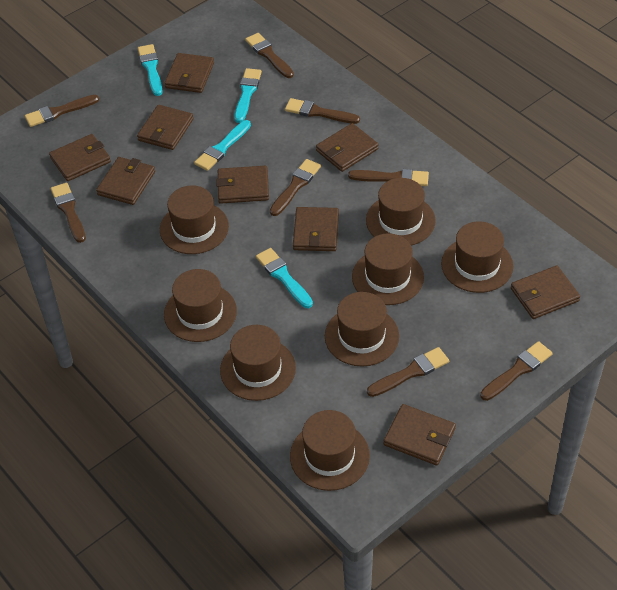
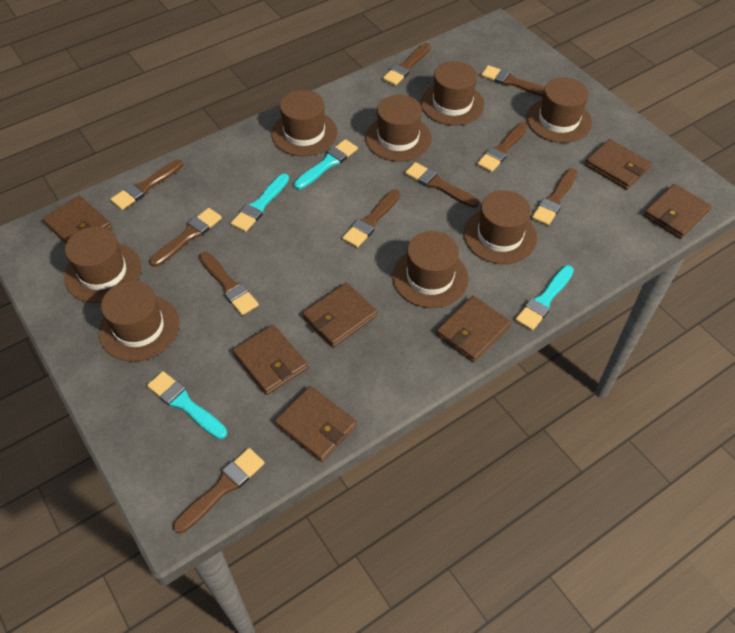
brown brush: [25,95,99,127] [51,183,86,243] [245,33,294,78] [270,159,321,216] [285,98,360,124] [348,169,429,186] [367,347,449,397] [480,341,553,401] = 8 -> [110,160,183,210] [149,208,222,267] [173,448,265,533] [199,252,259,315] [342,189,401,248] [383,43,431,86] [405,162,479,208] [477,122,528,172] [481,65,545,97] [532,168,577,226] = 10
brown wallet: [49,134,111,181] [96,157,155,205] [137,105,193,150] [165,53,214,93] [216,166,269,204] [293,207,339,251] [316,123,379,172] [383,404,456,465] [511,266,580,319] = 9 -> [42,196,112,244] [232,325,308,395] [275,386,357,462] [302,283,377,347] [436,296,511,362] [585,139,652,190] [644,184,712,239] = 7

